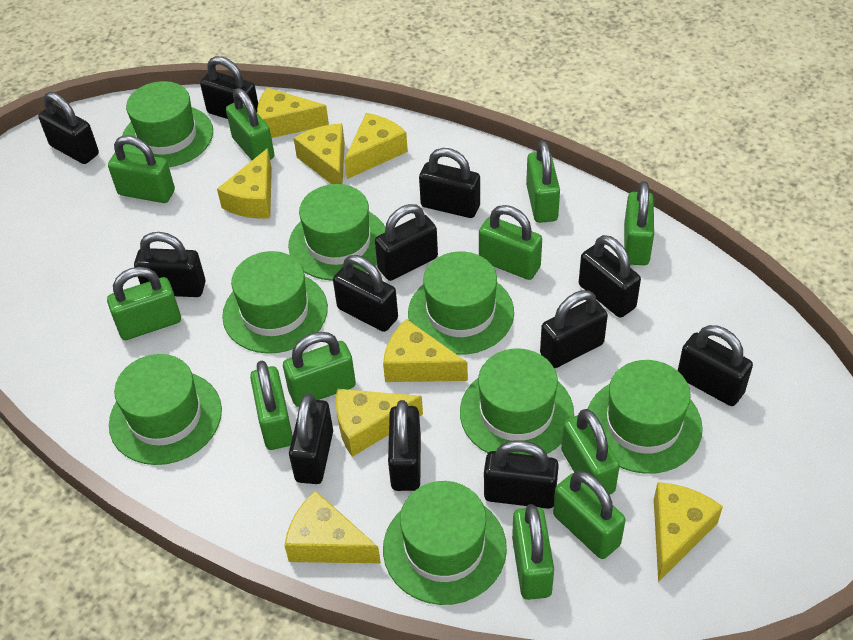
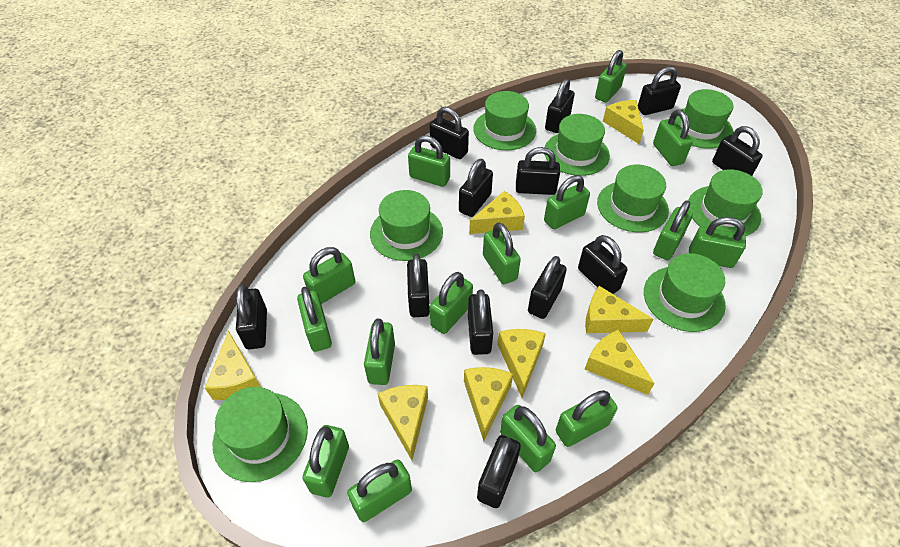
green padlock: [107,267,181,340] [108,136,175,203] [226,88,275,160] [250,361,293,450] [283,332,356,407] [479,205,542,280] [512,504,554,600] [526,140,560,223] [553,471,626,559] [561,409,620,495] [624,181,654,265] = 11 -> [297,287,332,352] [302,425,349,498] [303,247,355,304] [347,459,412,522] [364,319,395,385] [408,135,450,187] [430,272,473,334] [483,223,521,284] [500,405,556,472] [544,175,590,229] [556,390,617,447] [595,50,627,102] [653,110,693,166] [653,200,693,260] [689,217,746,268] = 15

